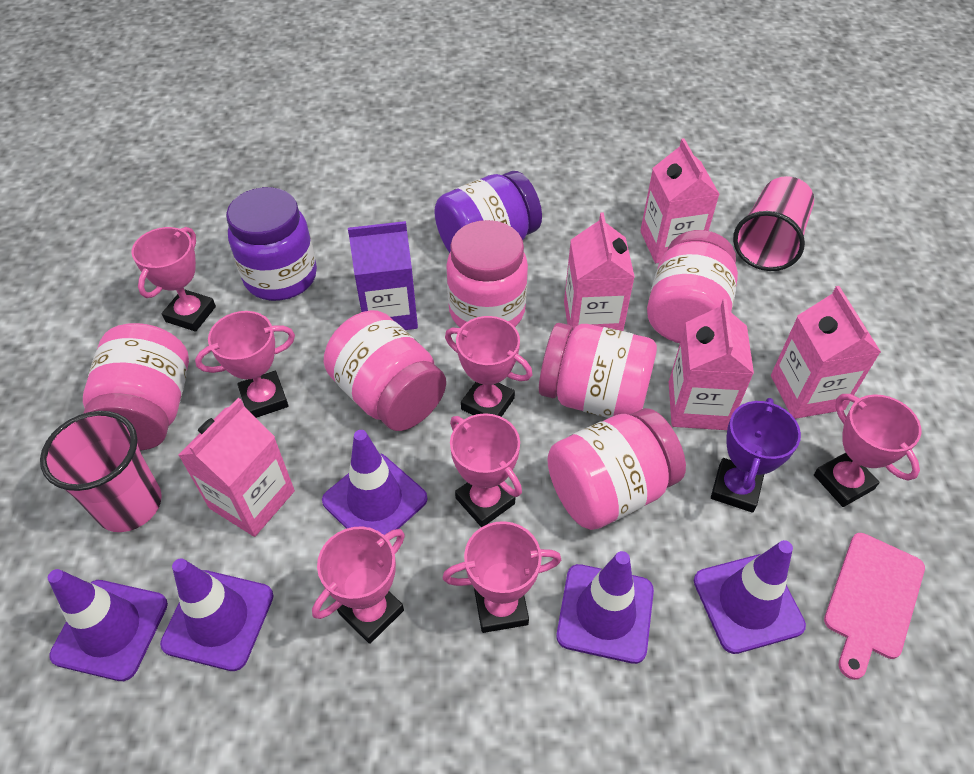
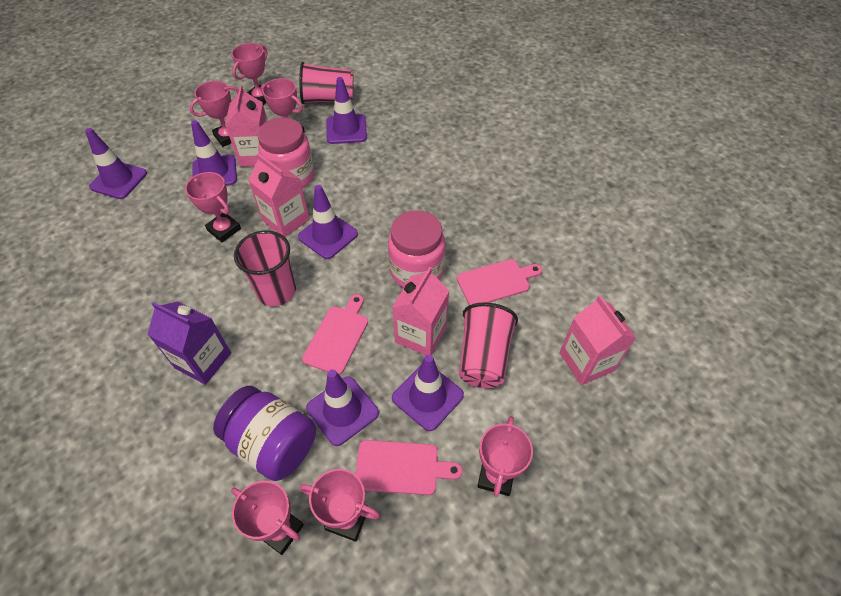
pink carton: [178,398,295,537] [564,213,635,331] [640,138,720,263] [669,299,754,430] [771,286,881,419] = 5 -> [225,85,267,167] [248,153,310,237] [392,267,449,355] [560,295,636,385] = 4
pink cup: [40,411,162,532] [733,176,814,271] = 2 -> [234,230,296,306] [299,62,354,104] [459,303,518,388] = 3
pink cutting board: [824,533,925,680] = 1 -> [302,294,368,375] [355,440,463,495] [457,259,542,305] = 3
pink jar: [83,323,189,450] [324,310,446,431] [446,220,528,328] [539,323,657,418] [547,408,686,530] [647,230,738,343] = 6 -> [257,117,314,188] [388,210,445,288] = 2
purple jar: [226,187,317,301] [434,171,542,253] = 2 -> [213,386,316,481] = 1
purple traffic cone: [48,569,168,681] [160,558,274,671] [322,430,427,535] [556,551,654,664] [694,540,806,654] = 5 -> [85,128,147,199] [191,120,237,186] [298,185,358,259] [306,369,379,446] [326,77,367,144] [392,354,464,431] = 6
purple trophy: [711,398,801,513] = 1 -> none = 0

